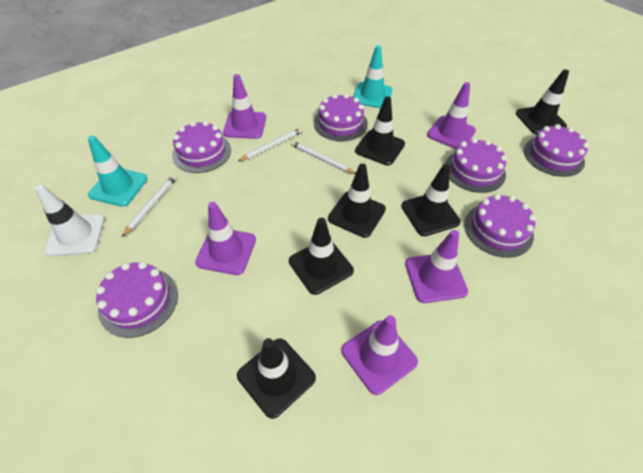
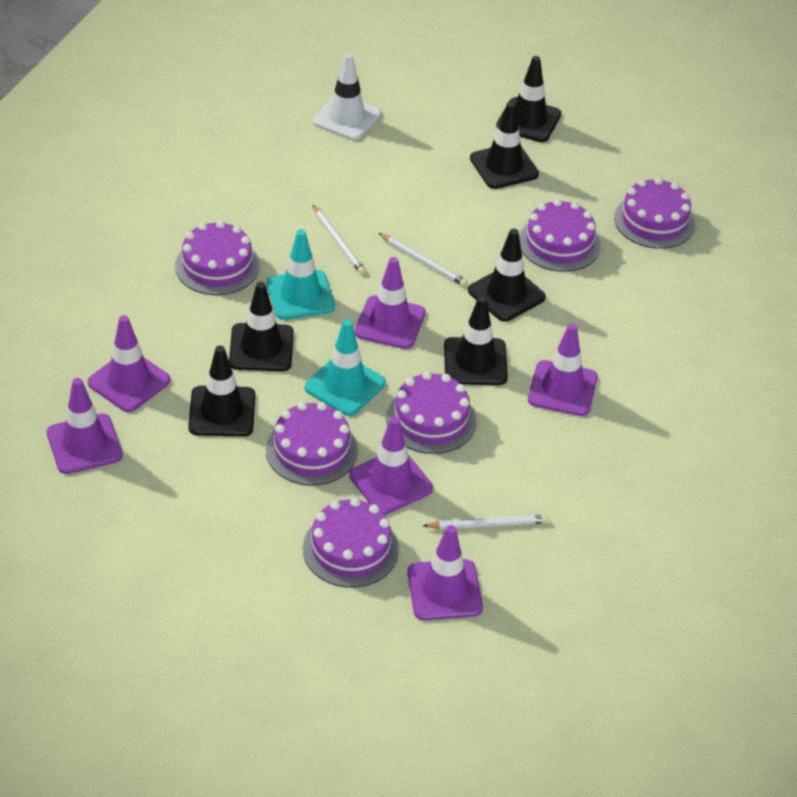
purple traffic cone: [195,202,256,275] [223,74,266,139] [341,315,418,395] [405,230,468,303] [427,82,476,149] = 5 -> [47,378,123,474] [88,315,171,412] [349,416,433,515] [355,257,426,349] [407,525,483,620] [528,323,598,416] = 6

